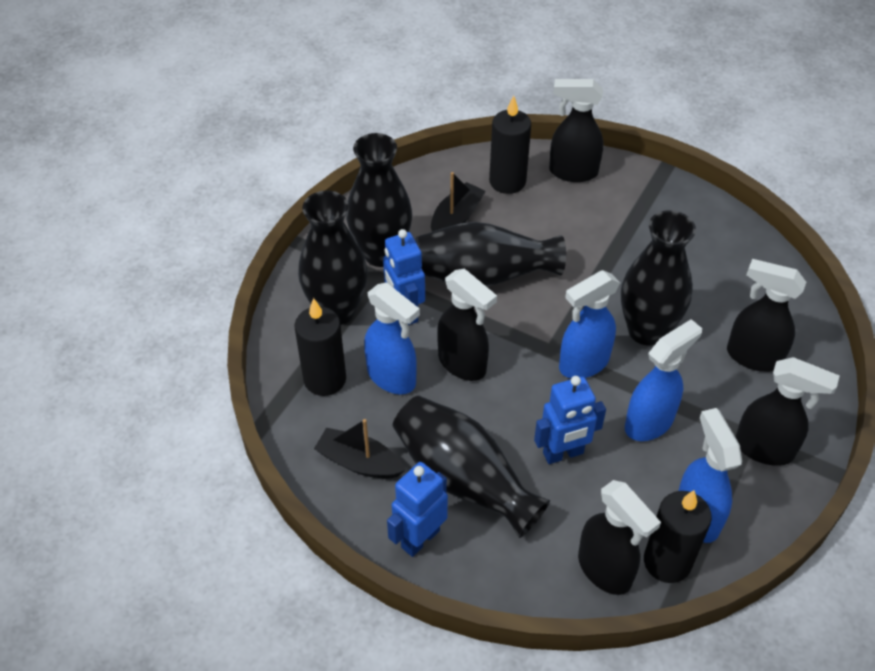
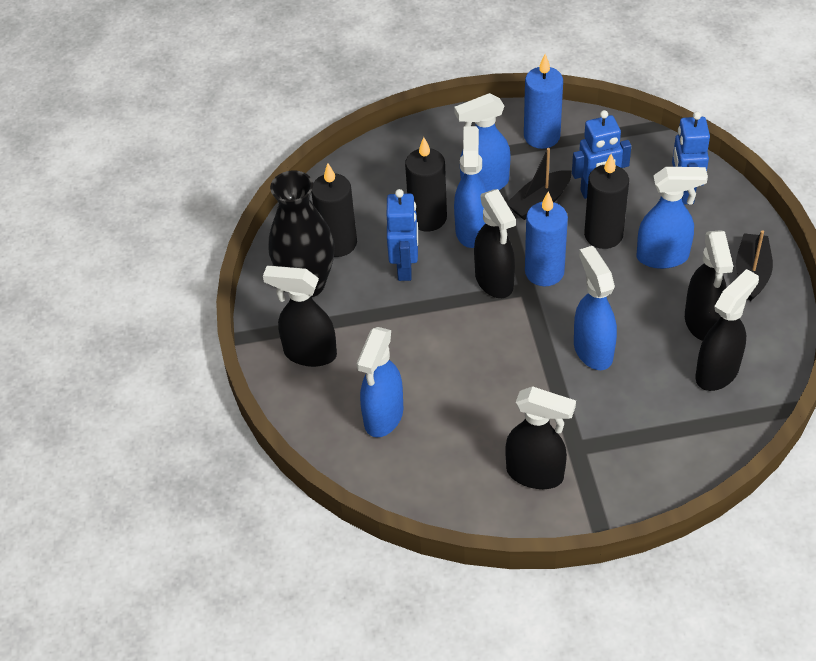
black vase: [298,191,368,325] [346,133,412,267] [393,396,550,538] [415,222,566,287] [621,210,696,346] = 5 -> [268,170,335,297] = 1
blue candle: none = 0 -> [524,54,563,149] [525,192,568,286] = 2
blue spray bottle: [364,282,420,395] [559,270,620,378] [625,319,702,441] [678,408,742,543] = 4 -> [356,327,403,437] [454,93,511,192] [454,126,487,248] [574,246,617,370] [636,167,708,269] = 5

